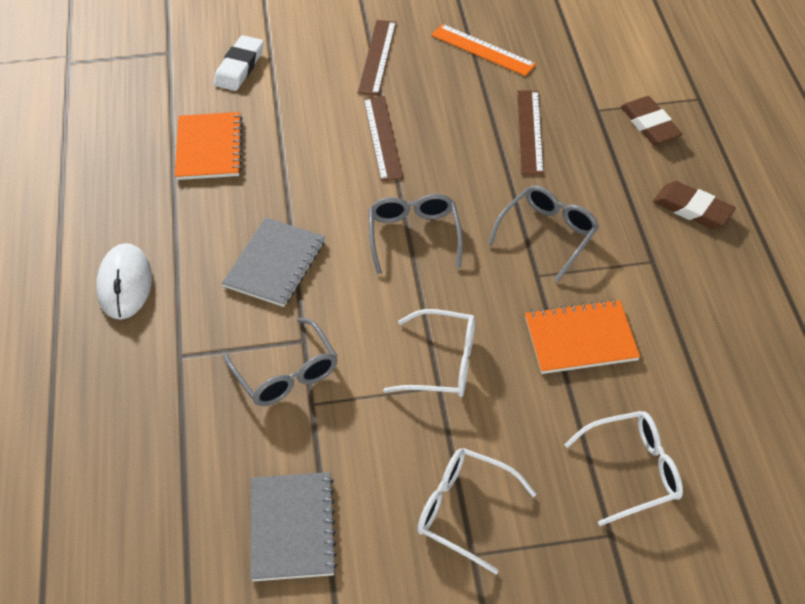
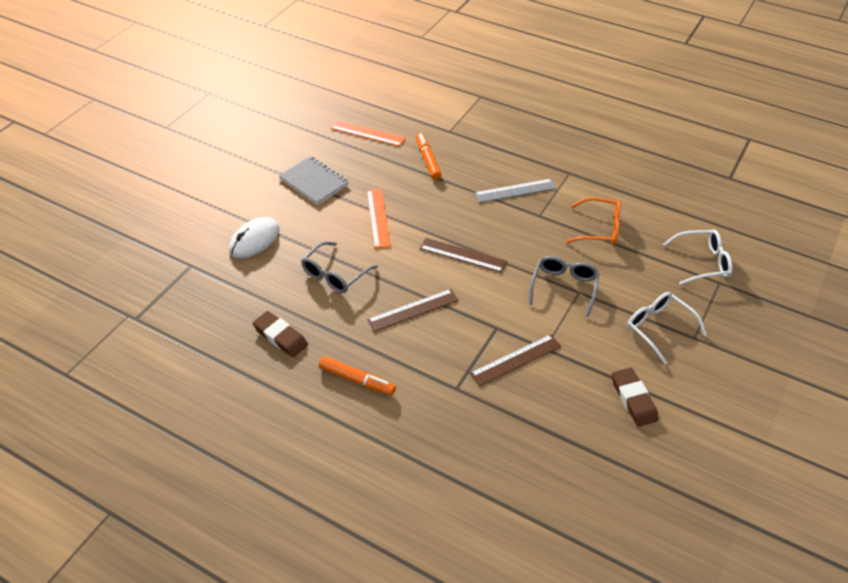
grey glasses: [223,318,338,406] [369,194,463,274] [488,185,599,282] = 3 -> [301,241,378,293] [529,256,599,317] = 2
grey notebook: [222,217,325,307] [251,472,337,581] = 2 -> [279,156,349,205] = 1
grey ruler: none = 0 -> [474,179,556,203] = 1
orange glasses: none = 0 -> [566,197,621,245] = 1
orange marker: none = 0 -> [319,356,396,395] [416,133,442,180] = 2
orange notebook: [175,112,243,180] [525,299,640,374] = 2 -> none = 0
orange ruler: [431,24,536,76] = 1 -> [331,120,405,146] [367,189,391,248] = 2
white eraser: [214,35,264,91] = 1 -> none = 0
white glasses: [383,309,475,397] [417,448,536,574] [564,411,683,526] = 3 -> [627,292,707,364] [663,229,732,285] = 2

